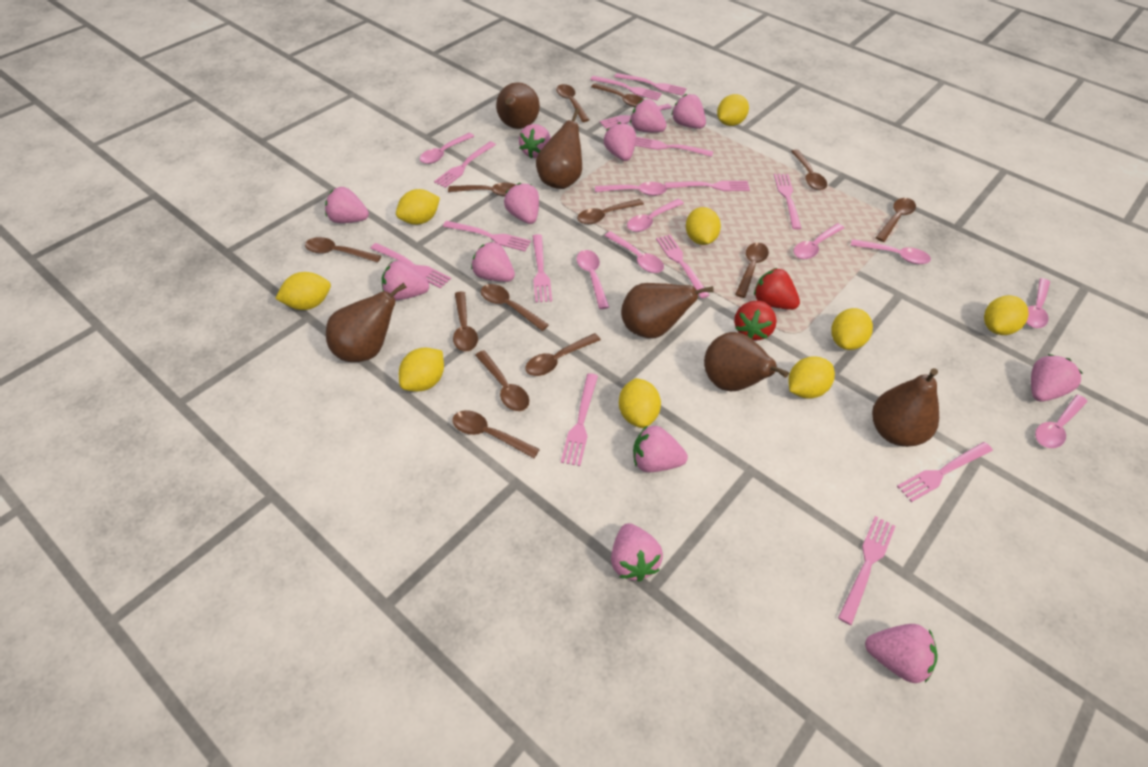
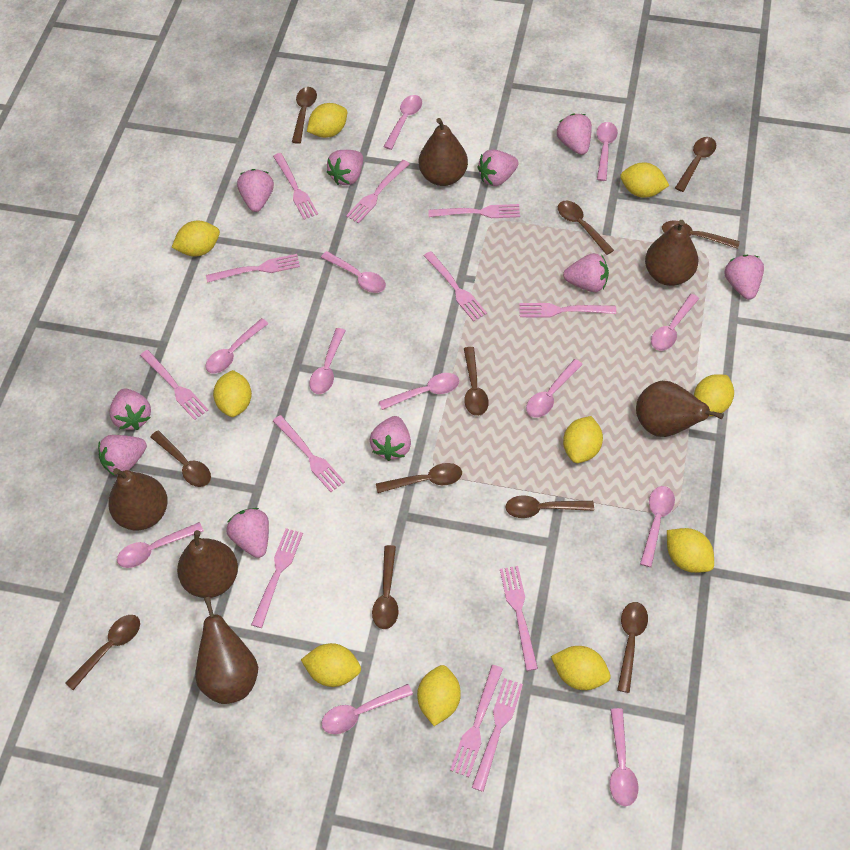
brown spoon: [305,237,381,262] [448,183,516,197] [452,410,540,458] [453,291,478,351] [475,350,529,411] [481,284,549,331] [525,333,601,376] [556,84,589,122] [577,199,644,224] [591,83,644,107] [735,243,769,298] [791,149,827,190] [876,198,916,242] = 13 -> [66,615,140,690] [150,430,211,487] [292,87,317,144] [372,545,399,629] [376,463,462,493] [464,347,489,416] [505,495,594,518] [558,201,614,255] [617,602,648,693] [662,220,740,249] [675,137,716,192] = 11
pink fork: [370,243,451,288] [434,141,496,188] [443,221,531,251] [532,234,552,302] [561,373,598,466] [590,76,662,100] [600,104,672,129] [614,73,687,96] [635,137,713,157] [656,235,710,298] [665,181,750,191] [774,174,802,230] [838,516,896,625] [897,442,993,502] = 14 -> [140,350,208,420] [206,254,300,283] [251,528,303,628] [273,153,318,220] [273,415,345,492] [346,160,410,223] [424,251,487,322] [428,204,520,218] [450,665,503,777] [472,678,523,792] [500,566,538,671] [519,303,616,318] = 12
pink spoon: [420,133,475,164] [577,250,609,309] [595,182,667,196] [604,231,664,273] [627,199,684,232] [793,223,844,259] [851,239,931,264] [1026,278,1050,328] [1035,395,1088,448] = 9 -> [117,522,204,568] [206,318,269,374] [309,328,346,394] [321,251,386,293] [321,684,413,734] [379,373,459,410] [383,95,422,150] [526,359,583,418] [596,122,618,181] [610,708,638,806] [640,486,675,567] [651,294,699,351] = 12
pink strawberry: [325,187,369,223] [382,261,429,300] [471,241,515,282] [504,183,539,224] [519,124,551,158] [604,122,636,161] [611,523,663,582] [630,99,667,132] [633,425,688,472] [671,94,706,129] [865,624,938,683] [1031,354,1082,402] = 12 -> [98,435,147,476] [109,389,151,430] [226,508,269,558] [237,169,274,212] [327,150,363,185] [370,416,411,461] [477,149,519,186] [557,114,592,155] [563,253,609,292] [724,255,764,300] = 10
red strawberry: [734,300,777,341] [754,268,800,310] = 2 -> none = 0
yellow lemon: [275,272,331,310] [396,189,440,225] [399,348,444,392] [619,378,661,428] [686,207,721,245] [717,94,749,126] [788,356,835,399] [831,308,873,350] [984,295,1029,335] = 9 -> [171,221,220,256] [213,370,252,417] [301,643,361,687] [307,103,347,138] [417,665,461,726] [551,646,610,690] [563,416,603,463] [620,162,669,198] [667,528,714,573] [694,374,734,416] = 10

